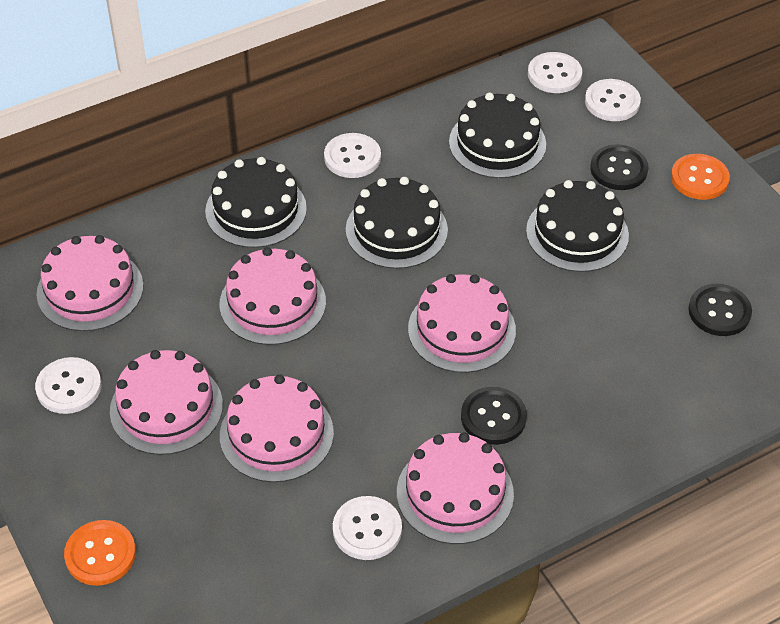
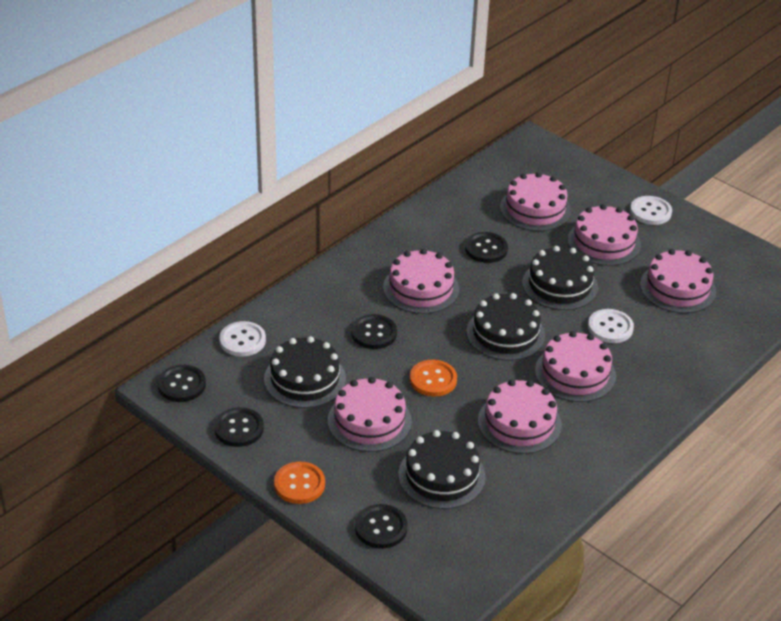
black button: [461,387,527,445] [590,144,648,190] [688,284,752,336] = 3 -> [157,365,206,402] [214,407,264,447] [351,314,397,349] [355,504,407,549] [465,232,508,263] = 5
pink cake: [36,235,143,331] [110,350,223,455] [219,247,326,345] [220,374,334,482] [397,433,514,544] [408,274,516,373] = 6 -> [328,377,412,452] [383,249,459,314] [478,380,562,454] [500,172,571,231] [535,331,616,402] [568,204,641,266] [640,249,716,313] = 7
white button: [35,357,101,414] [324,133,381,178] [333,496,402,560] [528,52,582,93] [585,79,641,121] = 5 -> [219,321,266,357] [588,309,634,343] [630,196,672,225] = 3

